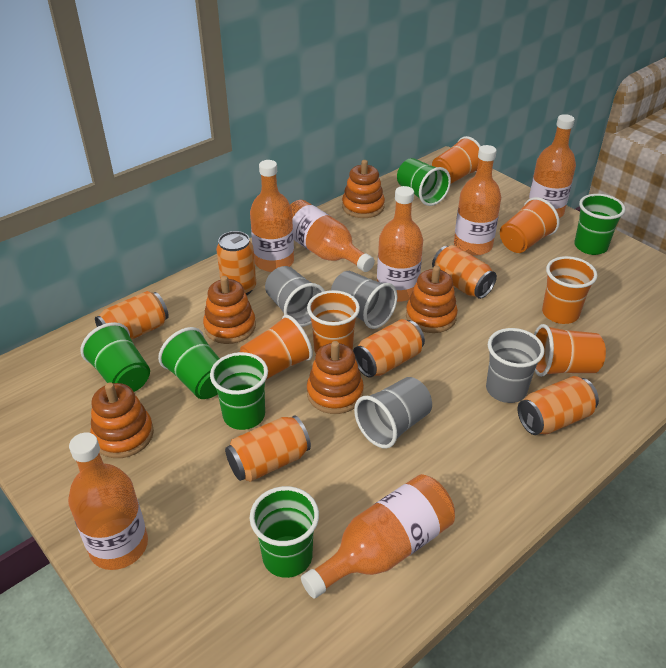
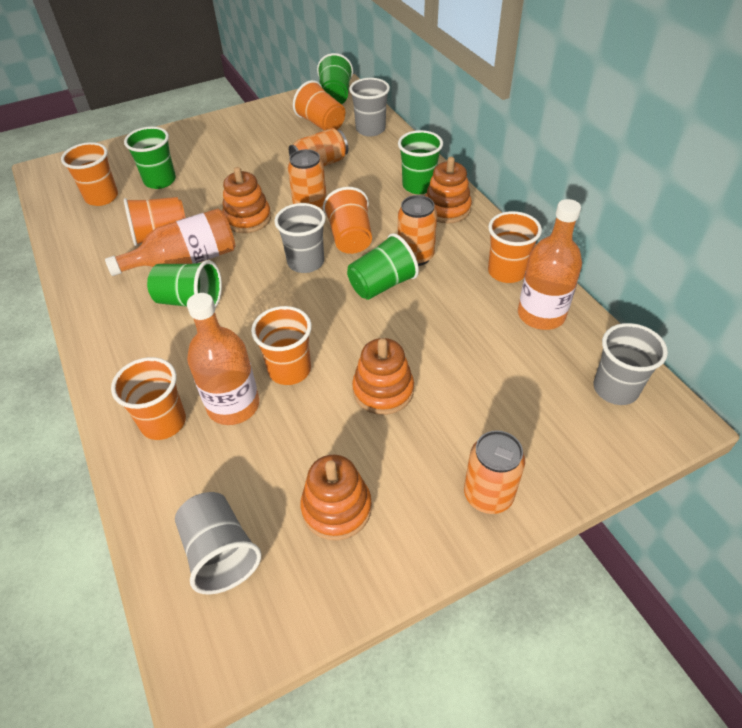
green cup: [80,322,150,392] [158,327,220,399] [210,352,268,430] [250,486,319,578] [397,158,451,206] [574,194,625,255] = 6 -> [124,126,176,189] [147,260,222,308] [317,53,353,104] [347,233,419,300] [398,130,443,194] = 5
orange bottle: [68,433,148,570] [250,160,294,272] [290,200,375,272] [301,474,455,599] [377,186,423,302] [454,145,501,256] [529,114,576,218] = 7 -> [105,209,235,276] [187,293,259,425] [518,199,582,330] = 3
orange can: [95,291,169,340] [216,231,256,295] [225,415,311,482] [353,319,425,378] [432,245,497,299] [518,376,599,435] = 6 -> [288,149,327,210] [289,128,348,166] [398,195,437,266] [464,430,525,514] = 4
orange cup: [240,315,313,379] [307,290,360,353] [432,136,481,184] [500,197,560,253] [534,324,606,377] [542,256,597,324] = 6 -> [61,142,118,206] [111,357,186,440] [124,197,185,246] [251,306,312,385] [293,80,345,130] [323,187,372,254] [488,211,542,283] = 7
orange stacking toy: [90,382,154,458] [203,276,256,344] [307,341,364,414] [342,160,385,218] [406,266,458,333] = 5 -> [222,167,271,233] [301,455,372,541] [352,338,414,415] [425,157,472,224] = 4

